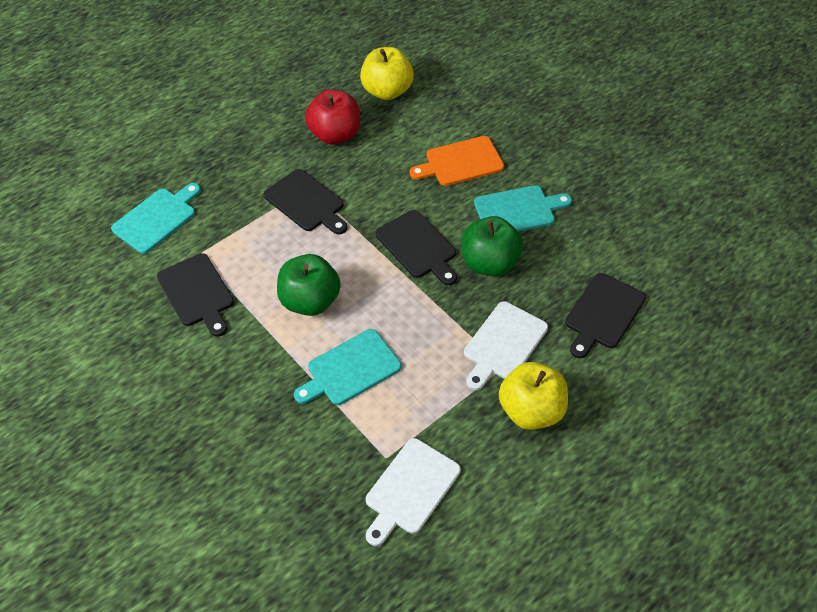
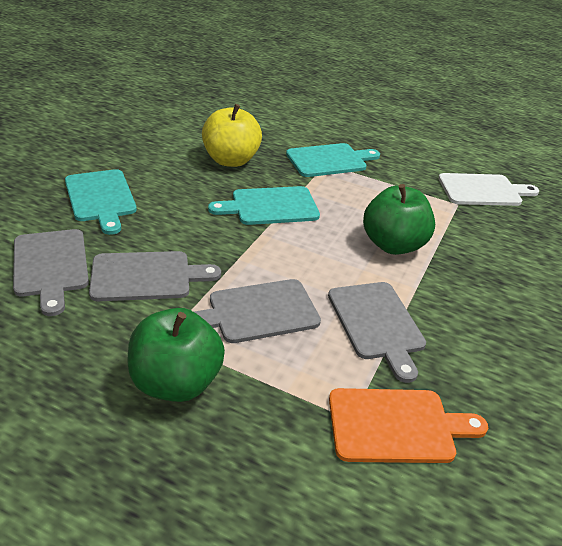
black cutting board: [157,253,234,337] [264,169,347,234] [376,210,457,285] [565,273,646,358] = 4 -> none = 0
grey cutting board: none = 0 -> [13,229,89,316] [89,251,221,301] [195,279,321,343] [328,282,426,383] = 4
red apple: [305,90,360,144] = 1 -> none = 0
white cutting board: [366,438,461,546] [464,301,548,390] = 2 -> [438,173,539,206] = 1
yellow apple: [360,47,414,100] [499,362,568,430] = 2 -> [202,104,262,167] = 1

